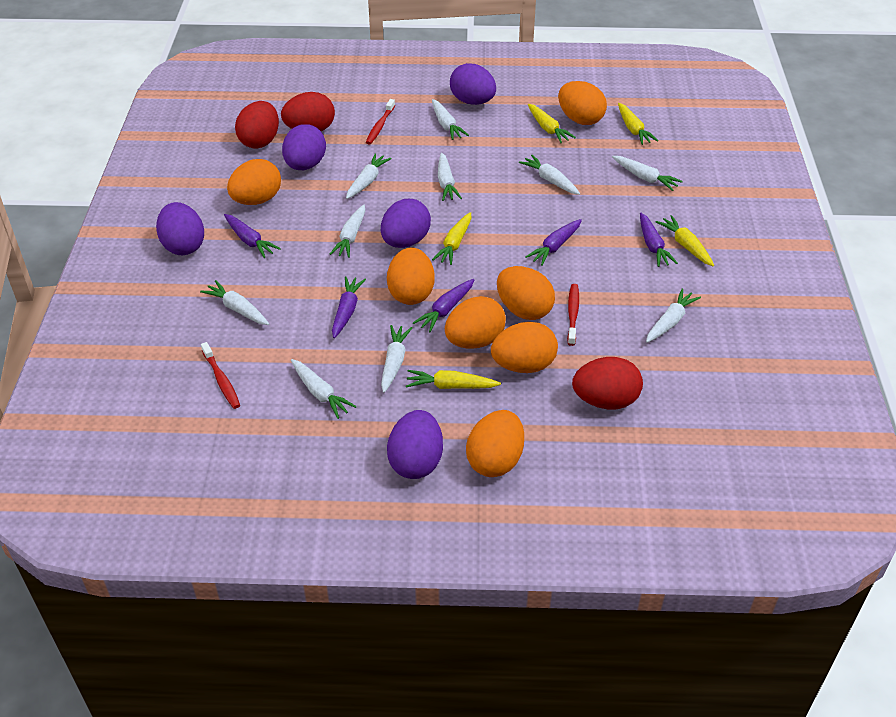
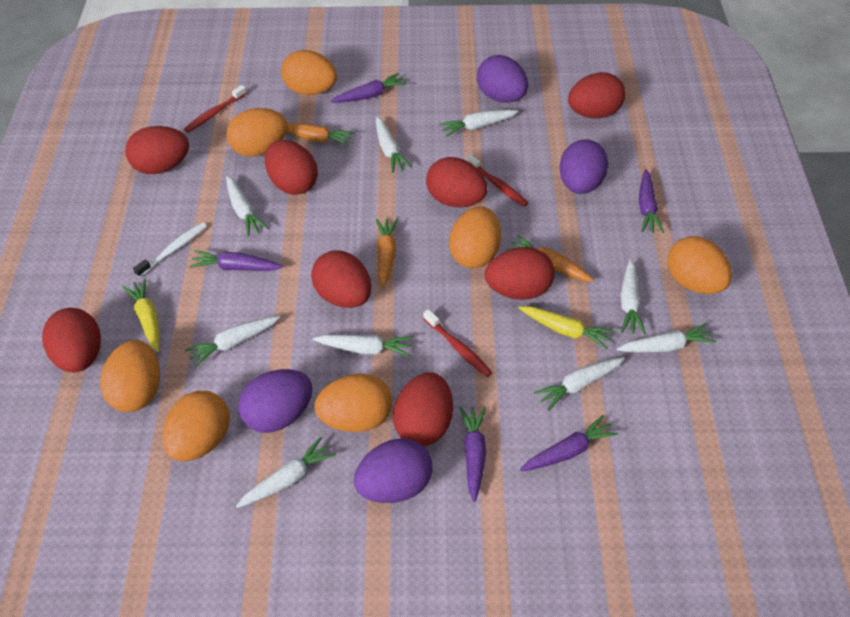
orange carrot: none = 0 -> [287,122,355,146] [376,218,398,288] [507,235,594,282] = 3
purple egg: [156,202,204,255] [282,124,326,170] [381,199,431,248] [387,410,443,479] [450,63,496,105] = 5 -> [238,369,312,433] [354,438,432,503] [477,55,528,103] [559,139,608,194] = 4
red egg: [235,101,279,149] [281,92,335,131] [572,357,643,409] = 3 -> [42,308,101,372] [125,126,189,174] [265,140,318,195] [311,250,372,308] [393,373,453,446] [426,157,487,207] [485,247,555,300] [568,72,626,118] = 8
white carrot: [200,280,269,325] [291,359,357,419] [330,205,365,258] [346,153,392,199] [381,325,412,393] [432,99,469,140] [438,153,462,201] [519,155,580,195] [612,156,683,191] [646,288,701,343] = 10 -> [185,316,280,367] [226,176,269,236] [236,437,336,508] [313,334,413,357] [376,116,412,173] [439,110,519,137] [534,357,625,411] [617,323,716,353] [621,259,646,335] = 9
white toothbrush: none = 0 -> [133,222,207,278] = 1
yellow carrot: [406,370,501,389] [432,212,471,265] [528,104,576,143] [618,103,658,145] [656,215,714,267] = 5 -> [122,278,160,352] [518,306,615,350] = 2

